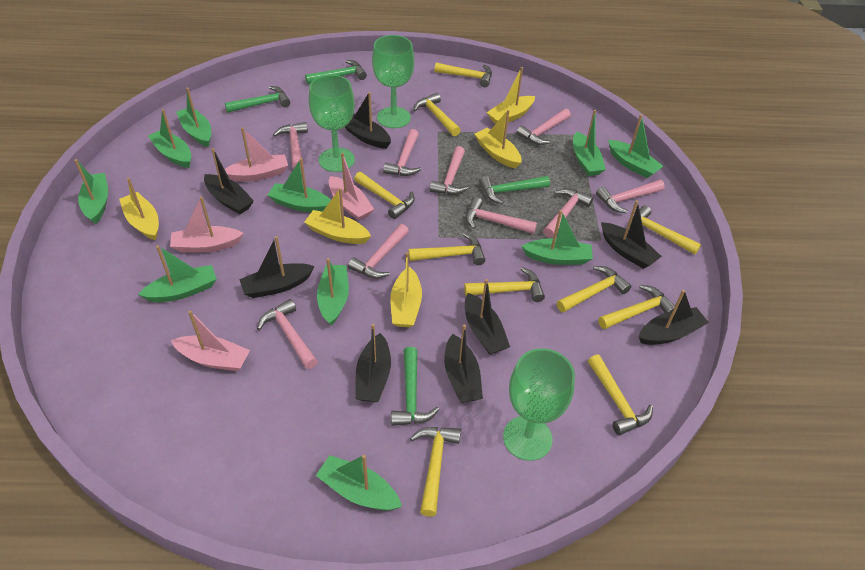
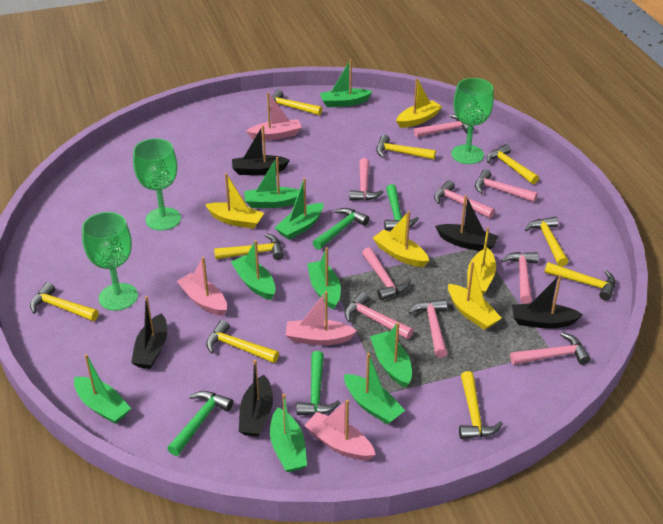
black boat: [204,148,254,214] [239,236,315,298] [345,92,391,149] [355,324,391,402] [444,324,483,403] [465,279,510,355] [601,200,662,269] [639,290,709,345] = 8 -> [131,296,167,369] [232,125,290,175] [239,360,273,437] [435,195,498,251] [512,275,583,328] = 5
green boat: [74,159,108,224] [138,245,217,302] [148,109,191,168] [176,88,211,147] [268,158,331,212] [316,455,402,511] [317,258,349,325] [521,210,593,265] [573,110,606,176] [608,114,663,178] = 10 -> [74,354,131,424] [231,240,276,300] [244,157,299,208] [270,394,307,472] [275,178,324,240] [307,247,341,310] [320,59,373,107] [344,353,405,425] [370,322,412,388] = 9
yellow hammer: [354,172,415,219] [408,233,486,265] [410,427,461,517] [413,93,461,136] [434,63,492,87] [464,267,545,302] [557,266,632,313] [588,354,653,435] [598,285,675,329] [630,206,701,254] = 10 -> [30,282,99,321] [206,320,279,363] [214,233,284,260] [269,90,322,115] [376,135,436,160] [459,371,503,439] [487,144,539,184] [525,216,568,266] [545,262,615,301] = 9

